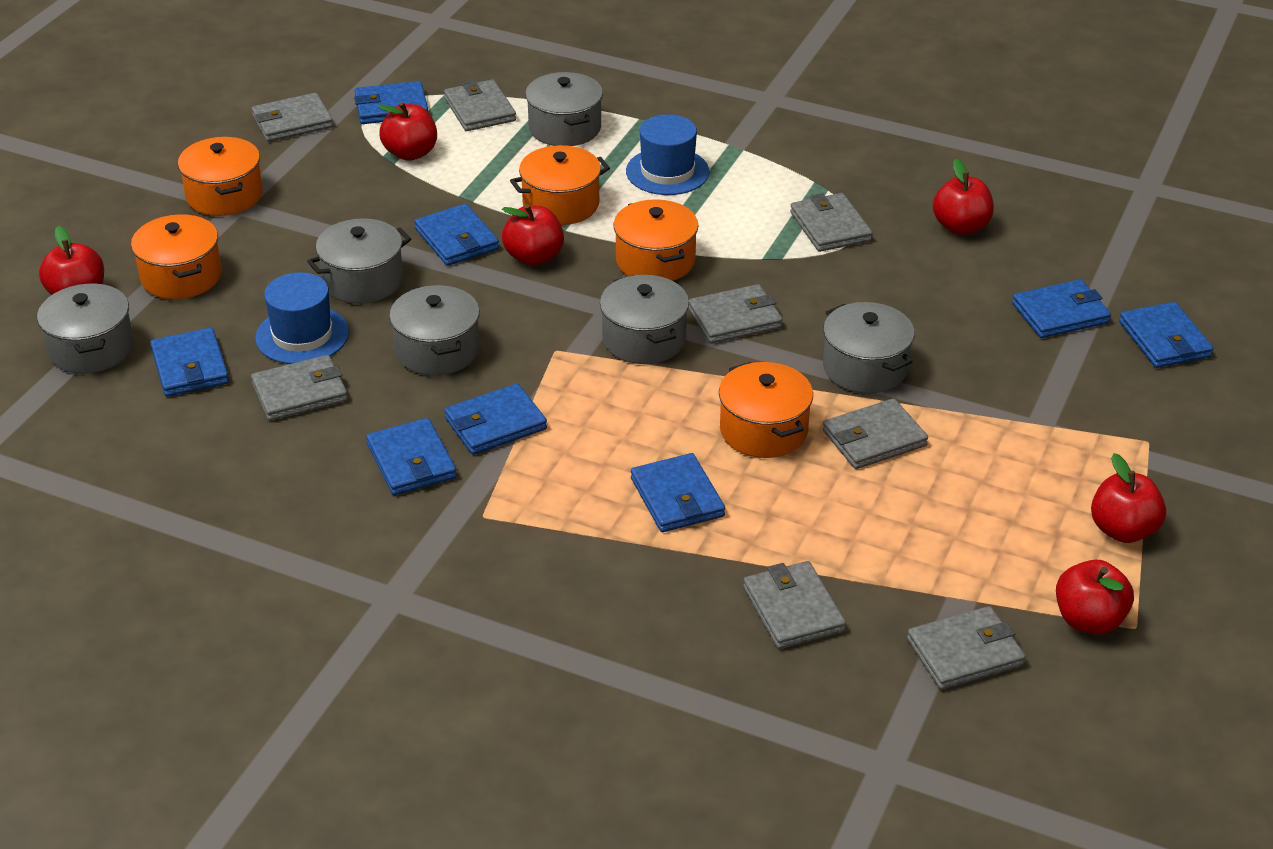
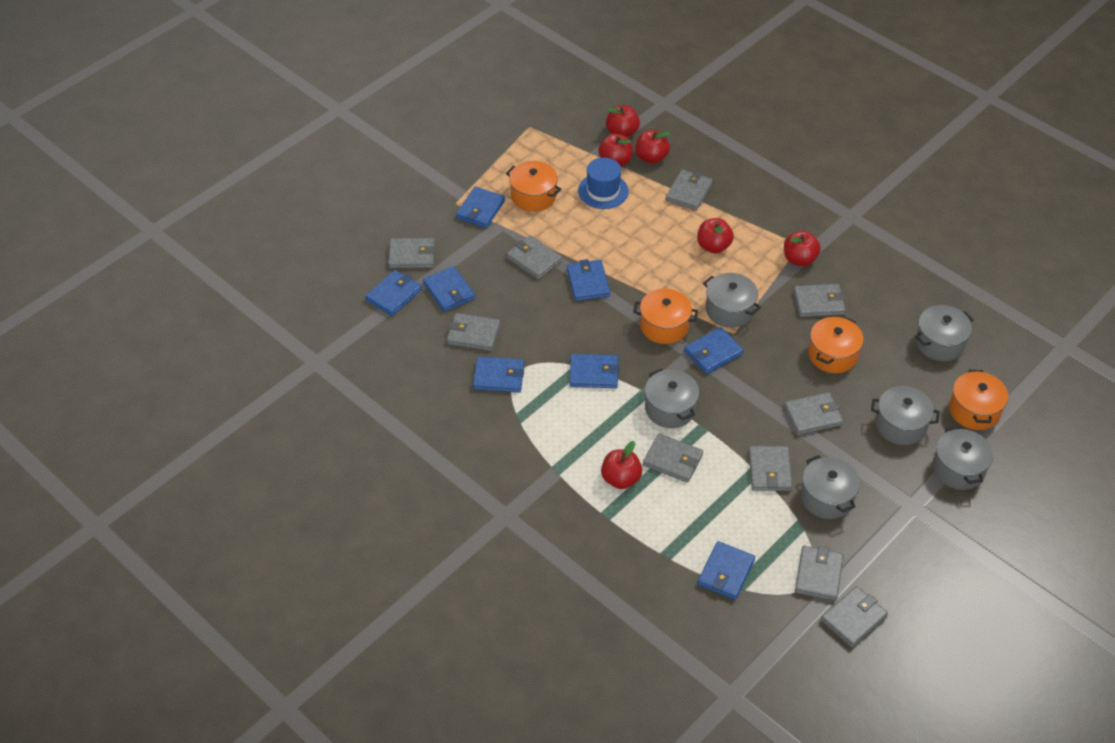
blue hat: [255,272,349,364] [626,114,709,195] = 2 -> [578,158,629,209] = 1
grey wallet: [251,355,348,421] [252,93,333,142] [444,79,516,131] [689,284,783,344] [743,561,846,649] [790,193,872,252] [823,398,928,469] [907,606,1026,690] = 8 -> [388,238,435,268] [447,313,500,351] [506,235,562,280] [643,433,703,483] [666,170,713,210] [749,446,792,491] [784,392,843,435] [794,284,846,317] [795,546,844,601] [821,586,888,648] = 10
orange pot: [131,214,222,299] [178,137,263,216] [510,145,610,225] [613,199,698,281] [719,362,813,458] = 5 -> [506,161,561,212] [633,288,698,344] [808,317,864,373] [949,370,1008,430] = 4

